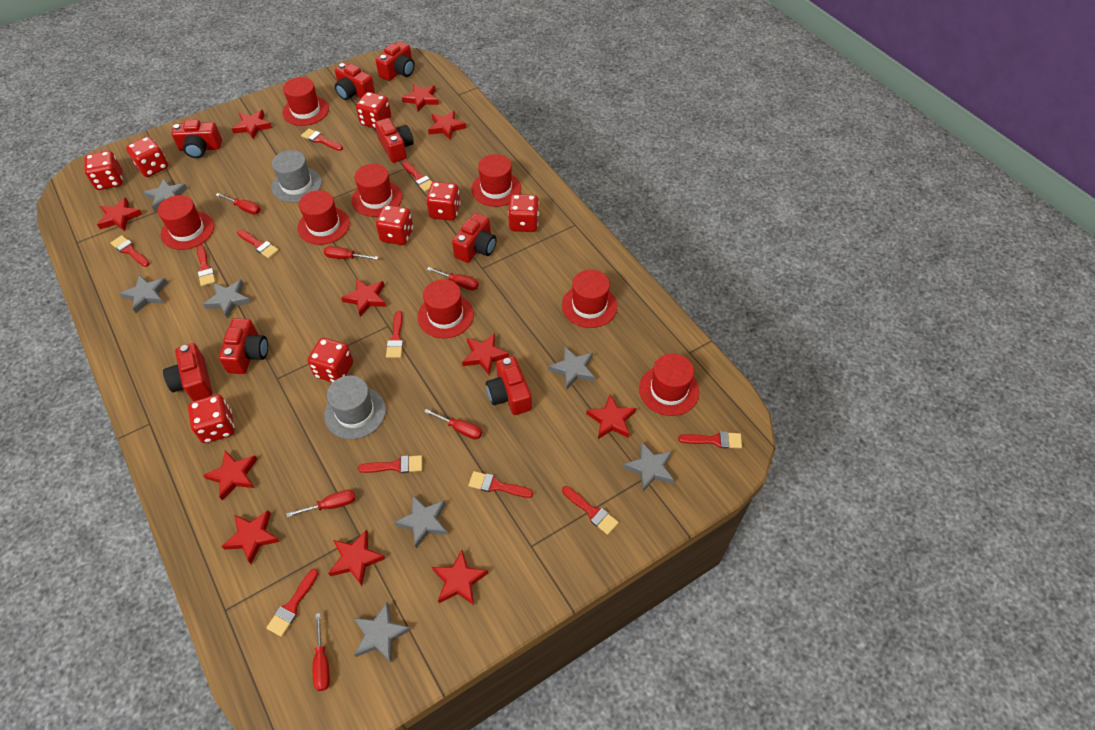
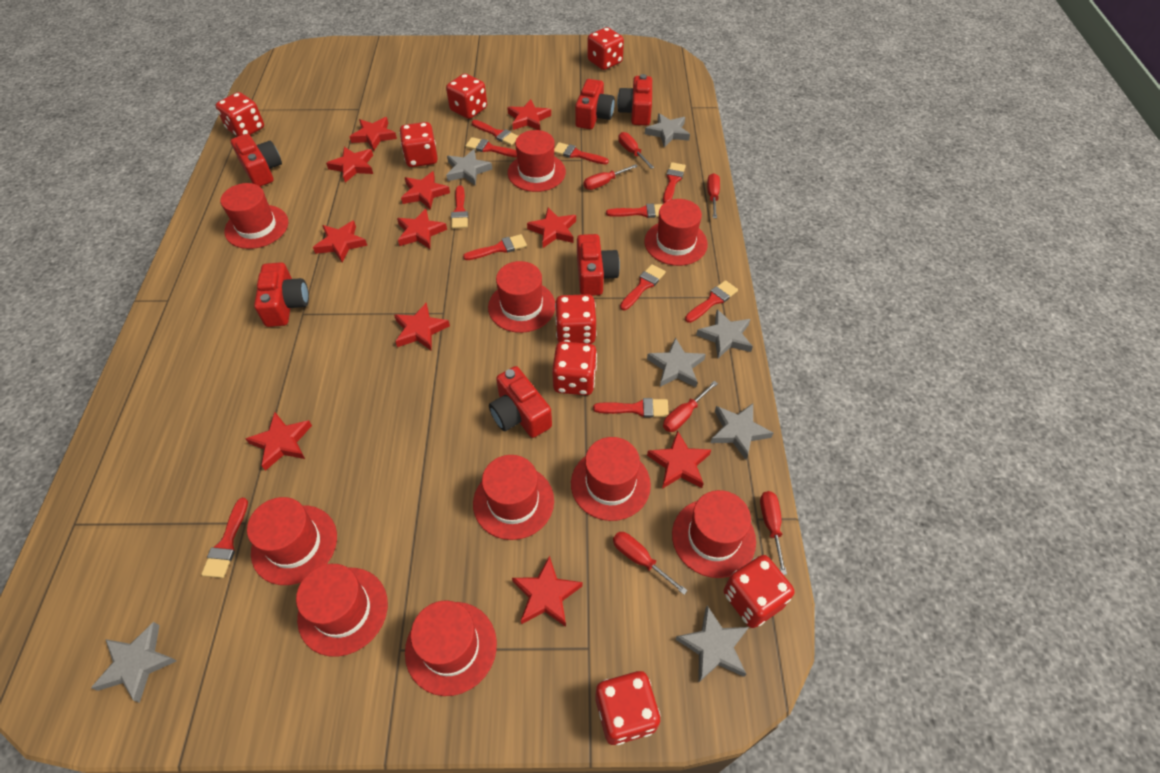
grey hat: [271,150,322,203] [324,376,386,439] = 2 -> none = 0
red camera: [163,343,212,401] [171,120,222,158] [219,318,268,374] [335,63,375,100] [375,118,414,163] [376,41,415,81] [452,213,497,263] [486,356,532,415] = 8 -> [231,134,282,187] [254,262,309,327] [489,366,552,438] [575,79,615,129] [577,234,620,296] [617,74,652,126] = 6
red hat: [158,195,214,250] [282,77,329,126] [297,190,350,245] [352,164,402,217] [418,279,474,338] [472,154,521,207] [562,270,617,328] [639,353,699,416] = 8 -> [221,183,288,249] [247,497,337,585] [296,564,388,657] [405,600,497,696] [473,455,554,540] [488,261,555,333] [508,130,566,192] [571,437,651,521] [645,199,708,266] [672,490,756,578] = 10

